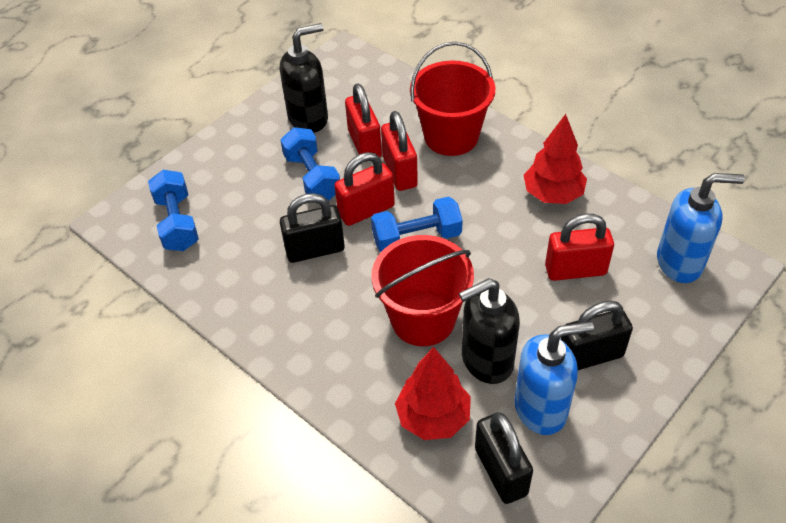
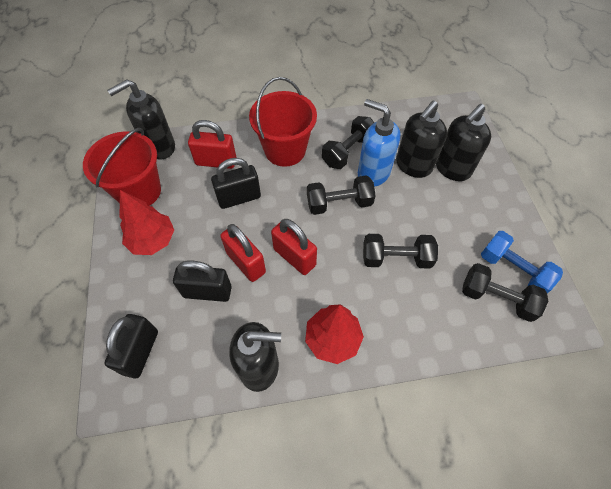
black dumbbell: none = 0 -> [307,175,376,215] [322,116,374,169] [363,234,438,269] [462,263,548,322] = 4
black soap dispenser: [280,23,328,133] [459,278,520,384] = 2 -> [107,79,175,160] [229,322,281,392] [396,101,447,178] [436,104,491,181] = 4
blue dumbbell: [148,170,199,251] [281,127,340,201] [371,197,463,252] = 3 -> [481,231,563,293] = 1
blue soap dispenser: [514,321,594,435] [657,173,745,283] = 2 -> [358,99,400,187] = 1
red padlock: [334,152,395,226] [345,83,382,162] [381,111,418,191] [545,214,614,281] = 4 -> [188,120,236,169] [220,224,266,282] [271,219,317,275] = 3

